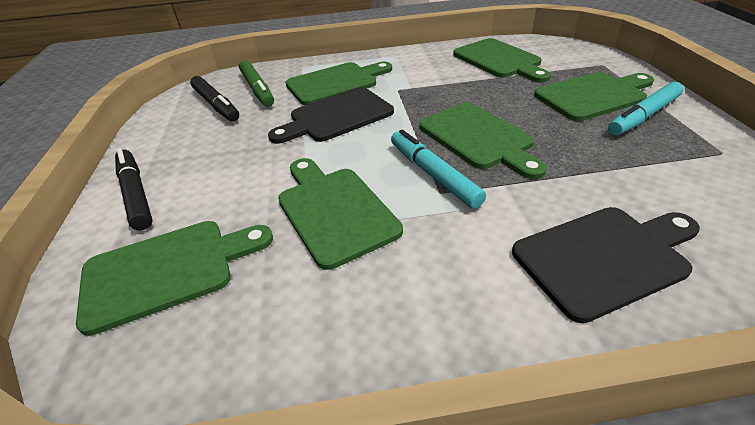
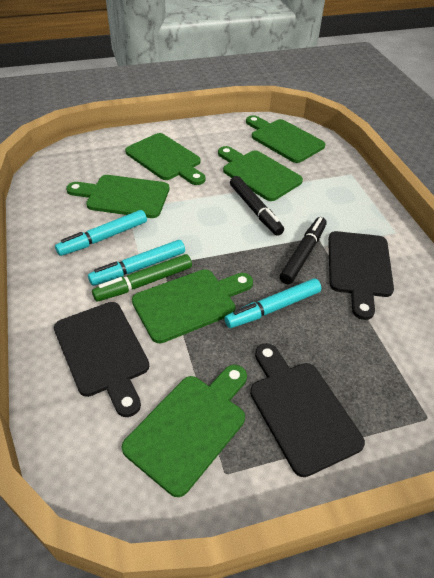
black cutting board: [268,87,394,144] [512,207,700,323] = 2 -> [54,302,149,417] [250,343,365,477] [328,231,394,320] = 3
turquoise marker: [391,130,486,209] [608,82,684,135] = 2 -> [55,210,147,256] [88,240,185,286] [224,278,321,328] = 3

